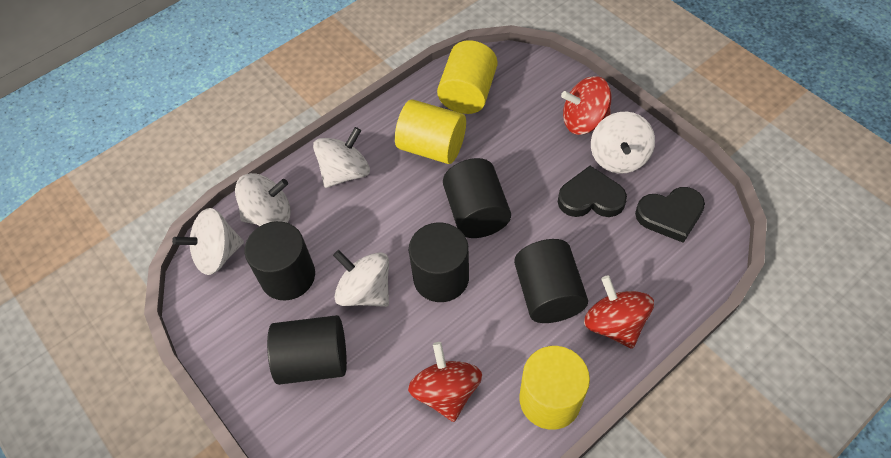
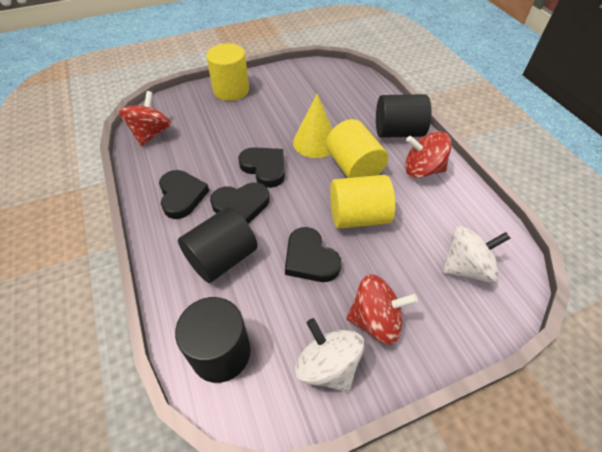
black cylinder: [244,221,315,301] [267,315,347,385] [409,223,469,302] [443,158,511,238] [514,239,588,323] = 5 -> [175,297,250,383] [178,207,258,283] [376,94,432,138] = 3
black heart: [558,166,627,217] [635,187,705,243] = 2 -> [159,170,209,219] [210,183,269,224] [238,147,285,188] [285,227,341,282] = 4
white spinning top: [172,208,244,275] [235,173,291,226] [313,127,370,188] [333,250,389,307] [591,111,655,174] = 5 -> [295,318,364,392] [443,226,510,283] = 2
yellow cone: none = 0 -> [293,94,332,158] = 1

